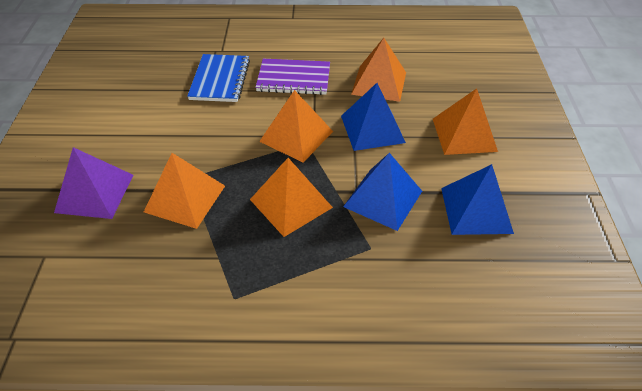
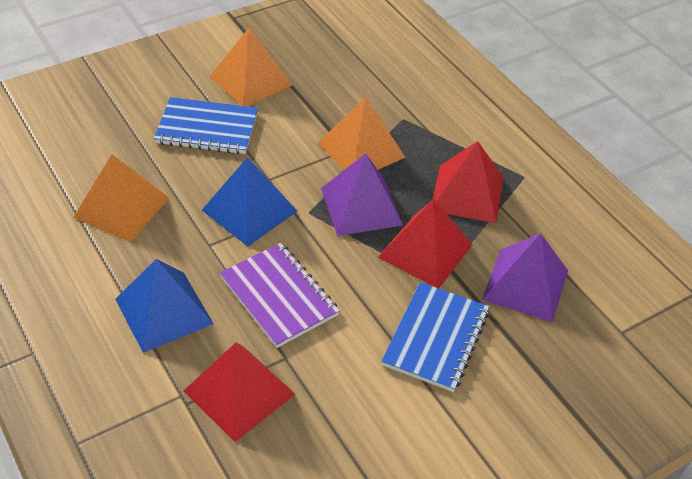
blue notebook: [187,54,250,102] = 1 -> [154,97,258,154] [381,282,489,392] = 2
blue pyramid: [341,83,406,151] [343,153,422,231] [441,164,514,235] = 3 -> [115,259,214,353] [202,157,297,246] = 2
orange pyramid: [144,153,225,229] [250,158,333,237] [259,90,333,162] [351,38,406,102] [433,88,498,155] = 5 -> [73,154,169,242] [210,28,292,106] [318,97,406,171] = 3
purple pyramid: [54,147,133,219] = 1 -> [321,154,403,236] [482,233,568,323] = 2
red pyramid: none = 0 -> [184,342,295,442] [378,199,472,288] [432,141,504,223] = 3

